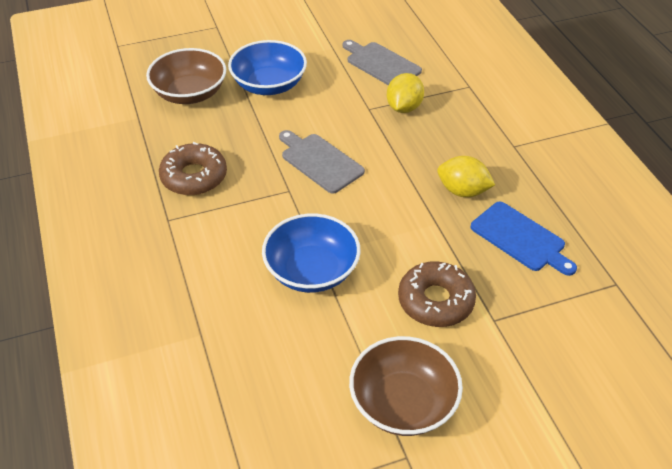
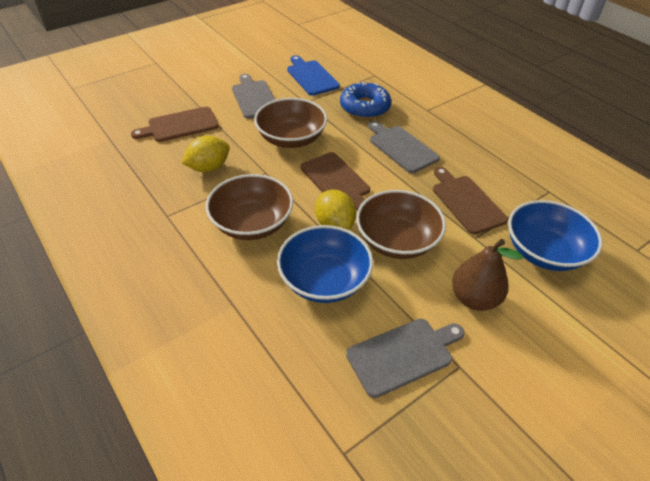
blue donut: none = 0 -> [340,81,391,119] = 1
brown bowl: [146,48,226,104] [349,336,463,436] = 2 -> [206,174,293,240] [254,98,327,148] [356,190,446,259] = 3
brown cutting board: none = 0 -> [131,107,218,142] [301,152,370,211] [433,167,508,235] = 3
brown donut: [159,142,227,195] [398,262,476,327] = 2 -> none = 0
brown pear: none = 0 -> [452,239,523,311] = 1
grey cutting board: [279,130,365,194] [342,40,422,86] = 2 -> [232,74,275,119] [346,319,465,398] [368,121,440,173] = 3

